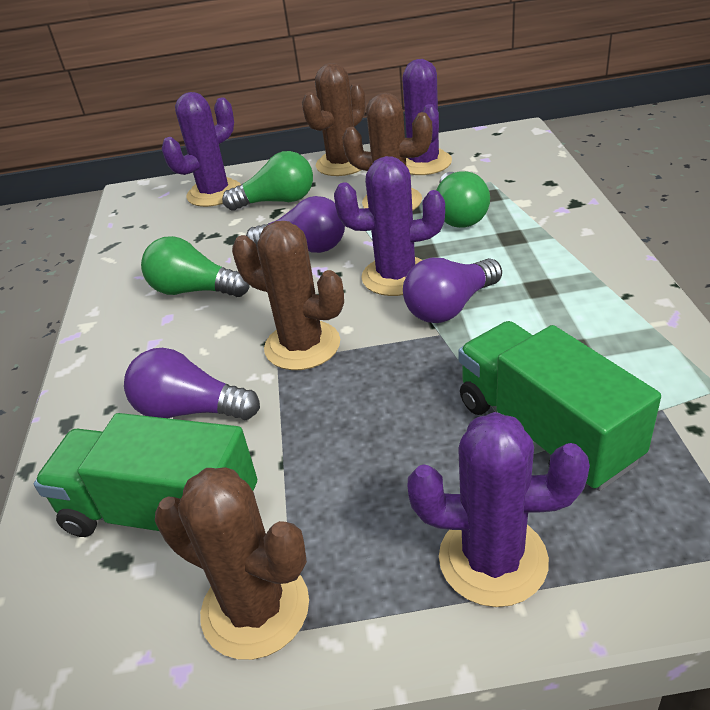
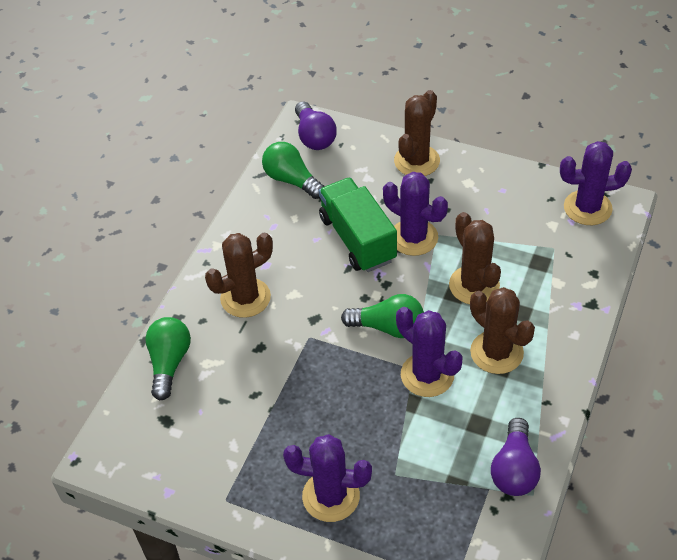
green truck: [34,413,257,537] [458,321,661,491] = 2 -> [319,178,397,272] = 1
purple light bulb: [124,348,260,420] [246,196,345,253] [403,258,502,323] = 3 -> [295,101,337,150] [491,418,541,496] = 2

